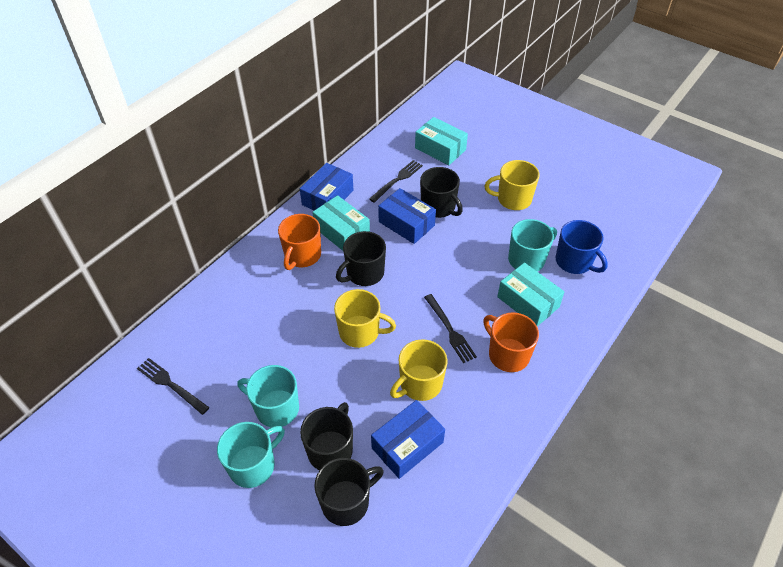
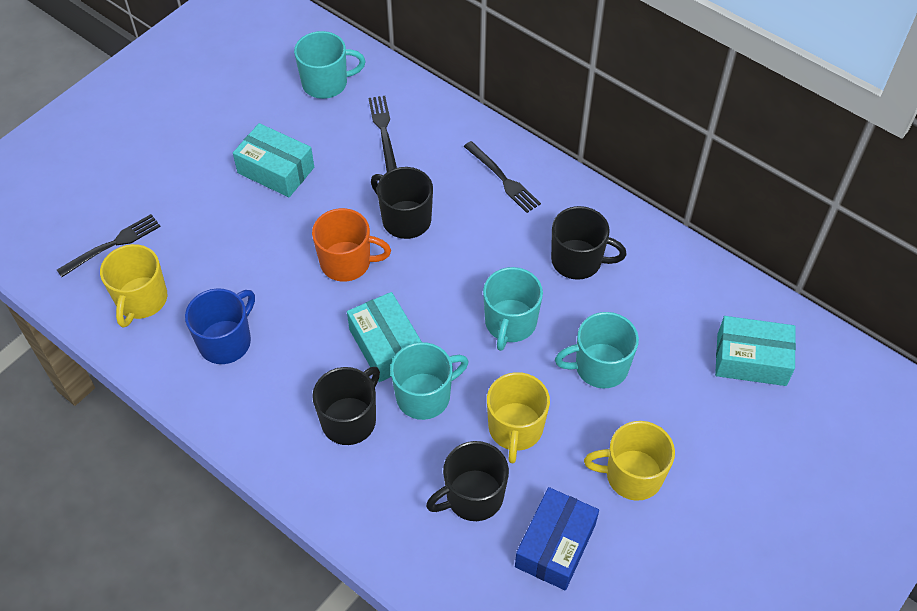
blue box: [300,163,354,211] [371,400,445,479] [378,188,436,244] = 3 -> [515,487,599,590] = 1
orange mug: [278,214,321,270] [483,312,539,372] = 2 -> [312,208,391,282] = 1
turquoise mug: [217,422,285,488] [237,365,299,428] [508,219,557,271] = 3 -> [294,31,366,99] [390,342,469,420] [483,267,543,351] [555,312,639,389] = 4

